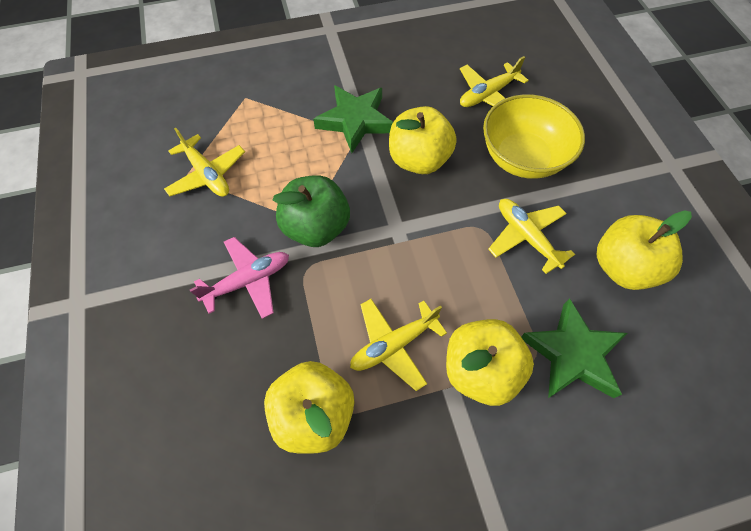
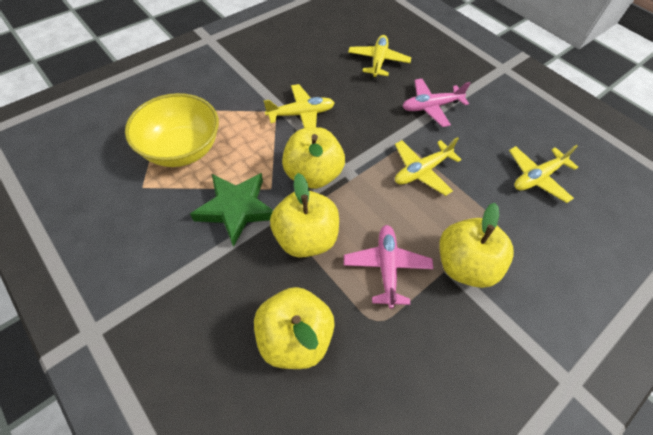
green apple: [273,175,350,247] = 1 -> none = 0
green star: [313,85,393,153] [521,298,627,398] = 2 -> [190,173,273,247] = 1
pink plane: [190,237,289,319] = 1 -> [344,225,434,309] [402,79,470,127] = 2

